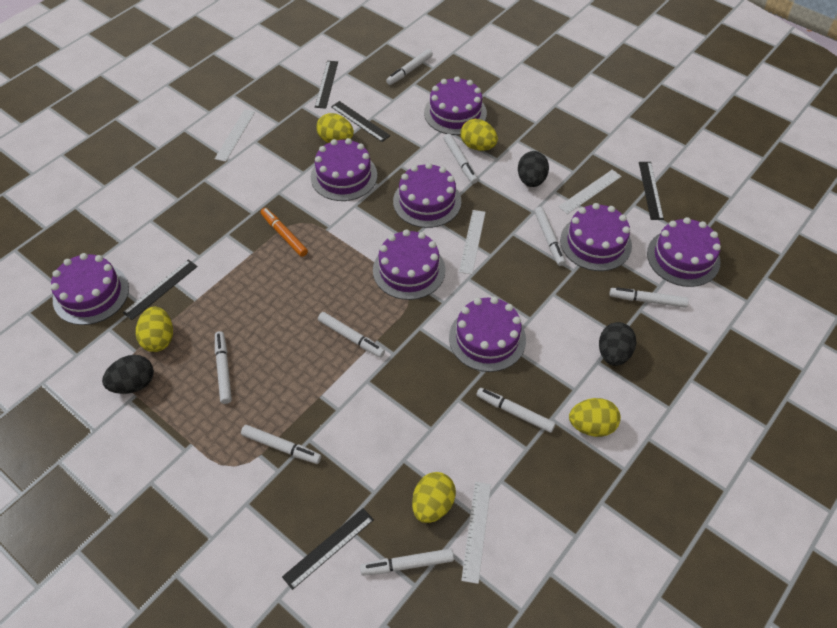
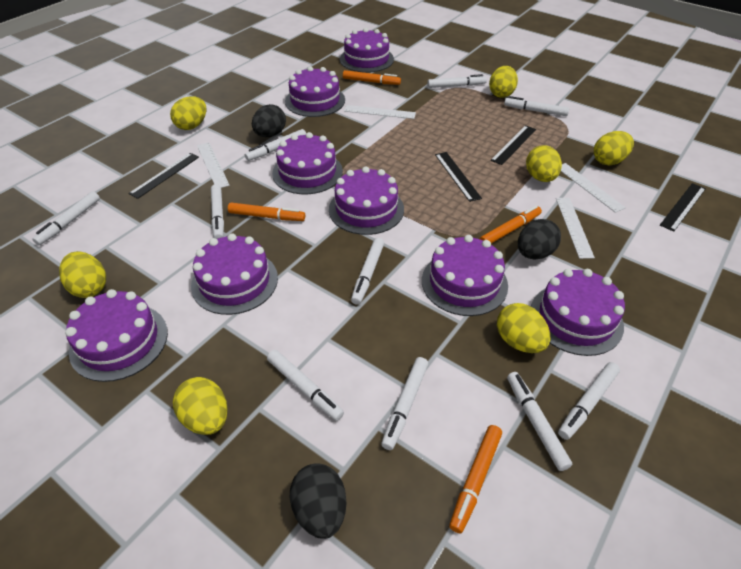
black ruler: [123,259,198,320] [282,508,374,590] [315,61,338,109] [331,101,390,142] [639,162,664,220] = 5 -> [128,153,199,199] [435,152,482,202] [490,125,536,165] [660,183,706,232] = 4
orange marker: [261,208,308,257] = 1 -> [228,203,305,221] [343,70,401,85] [449,425,502,533] [480,206,542,244] = 4
white marker: [215,331,232,404] [241,425,321,464] [318,312,385,357] [360,548,454,576] [386,49,433,85] [444,134,478,184] [476,388,556,433] [534,207,566,266] [610,287,689,308] = 9 -> [32,191,100,245] [211,184,224,239] [245,129,306,161] [267,350,344,421] [351,238,384,305] [381,357,428,450] [427,74,487,88] [504,96,569,116] [507,372,572,471] [558,362,620,440] = 10
yellow egg: [136,307,173,352] [316,113,354,143] [412,472,456,523] [460,119,498,151] [569,398,621,437] = 5 -> [59,251,106,298] [170,96,206,130] [173,377,227,435] [489,66,518,98] [497,303,551,353] [526,145,562,182] [594,131,634,165] = 7

